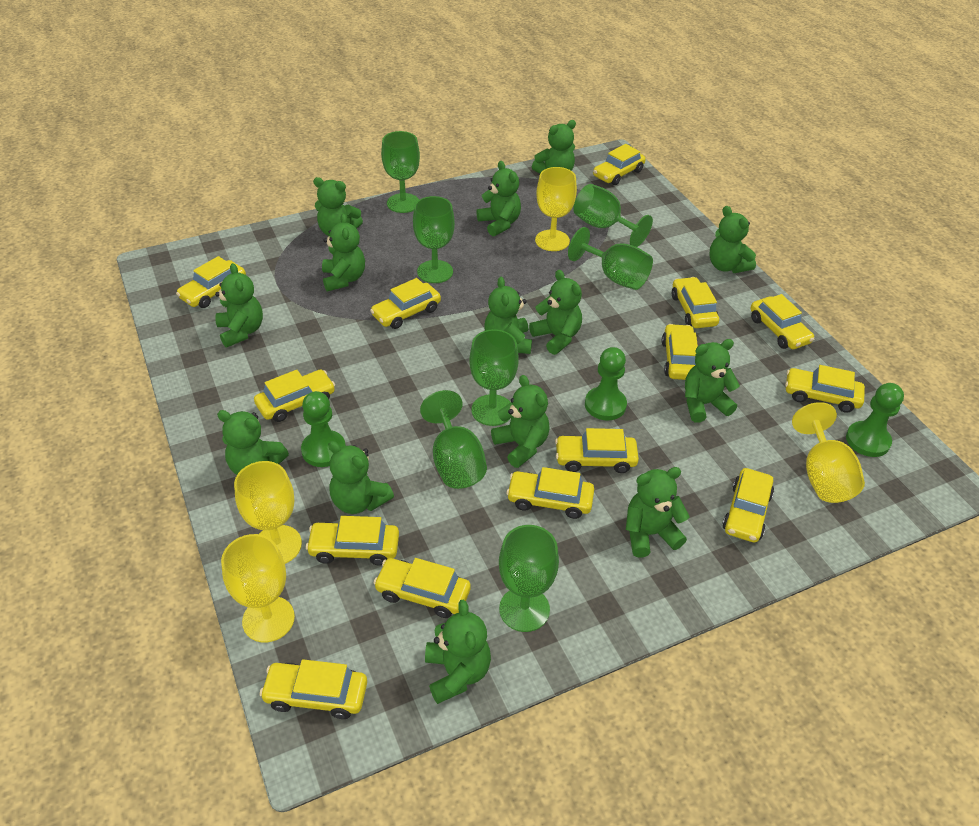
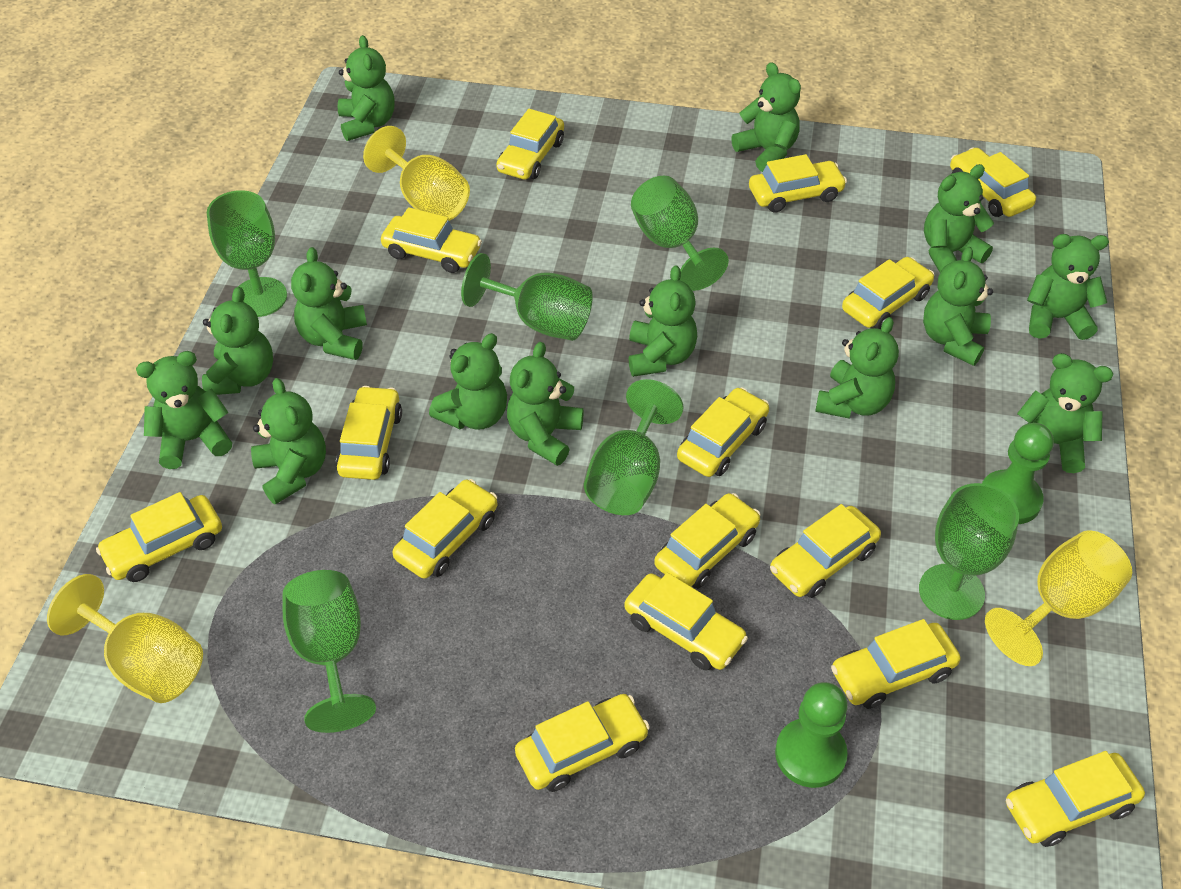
green goblet: [381,131,420,213] [413,196,455,283] [420,390,487,489] [469,329,519,426] [499,525,559,632] [568,227,653,290] [573,184,653,247] = 7 -> [207,190,287,317] [283,570,376,733] [461,253,593,341] [584,379,684,515] [631,176,729,291] [919,483,1019,620] = 6
green pawn: [301,391,346,467] [585,347,627,421] [846,383,904,457] = 3 -> [775,682,848,788] [982,423,1054,524] = 2
yellow car: [176,256,246,308] [254,370,335,422] [260,659,367,719] [306,516,399,566] [370,278,441,329] [374,558,471,618] [506,467,594,519] [555,428,639,473] [593,144,646,185] [662,324,698,380] [672,277,719,328] [722,468,774,542] [750,294,814,349] [785,365,865,413] = 14 -> [96,492,222,582] [336,386,402,480] [381,207,482,273] [392,479,497,579] [496,109,564,179] [515,694,650,792] [625,573,748,670] [654,493,761,589] [677,387,769,477] [749,154,847,213] [770,504,881,598] [831,619,961,709] [842,257,934,329] [950,147,1036,217] [1006,751,1145,847] = 15
yellow goblet: [221,534,295,642] [234,461,302,564] [535,167,577,251] [792,402,865,503] = 4 -> [47,574,203,703] [363,126,470,221] [985,530,1132,666] = 3

